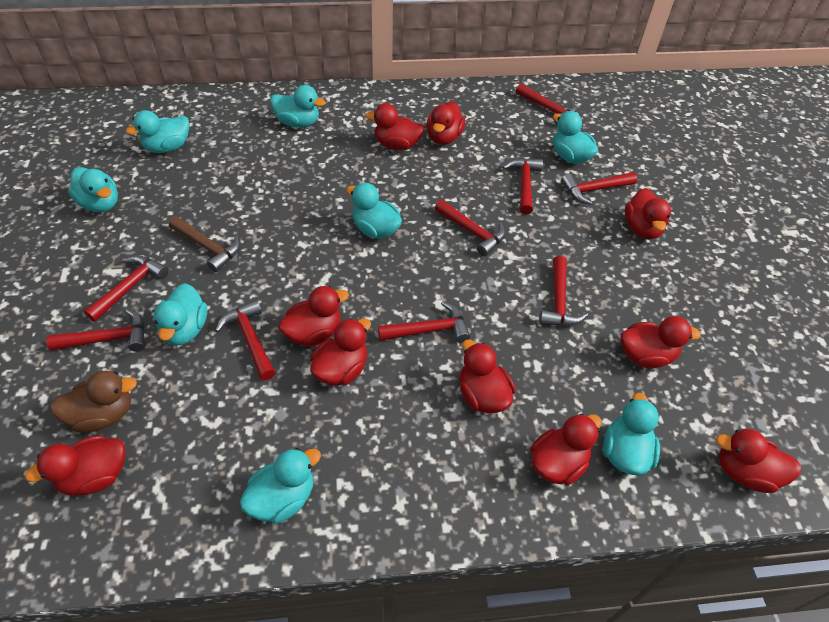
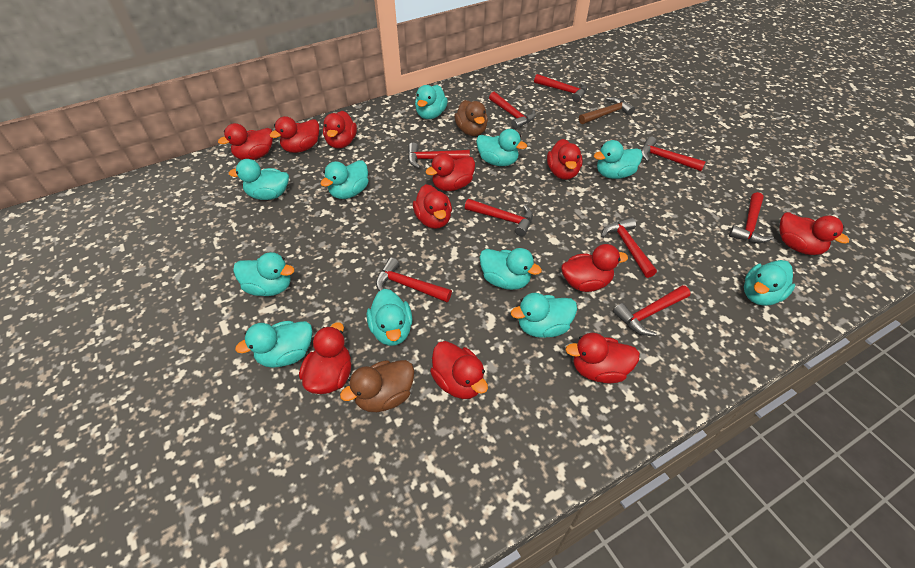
brown duck: [50,371,137,433] = 1 -> [340,360,414,412] [454,100,488,136] = 2
red duck: [25,435,125,496] [278,286,349,347] [310,318,371,385] [365,103,425,150] [426,101,465,145] [460,339,516,413] [531,414,602,486] [621,316,701,368] [625,188,671,239] [716,429,802,493] = 10 -> [218,123,273,160] [270,116,319,153] [299,322,351,394] [323,111,357,149] [413,184,452,229] [425,153,475,191] [430,341,488,399] [547,139,582,180] [561,244,628,292] [565,333,640,383] [780,212,849,255] = 11
turquoise duck: [68,167,118,212] [126,110,189,153] [153,283,207,346] [240,448,321,524] [270,85,326,127] [346,183,402,239] [553,111,598,164] [603,393,660,476] = 8 -> [229,159,289,200] [233,252,294,296] [235,321,312,368] [320,160,369,199] [367,289,413,346] [415,85,448,119] [476,129,527,166] [479,248,542,290] [511,293,577,338] [594,140,643,179] [744,260,795,306] = 11

